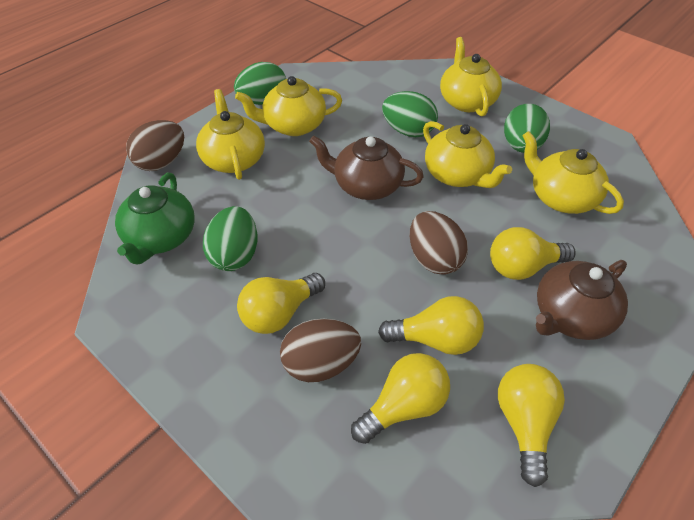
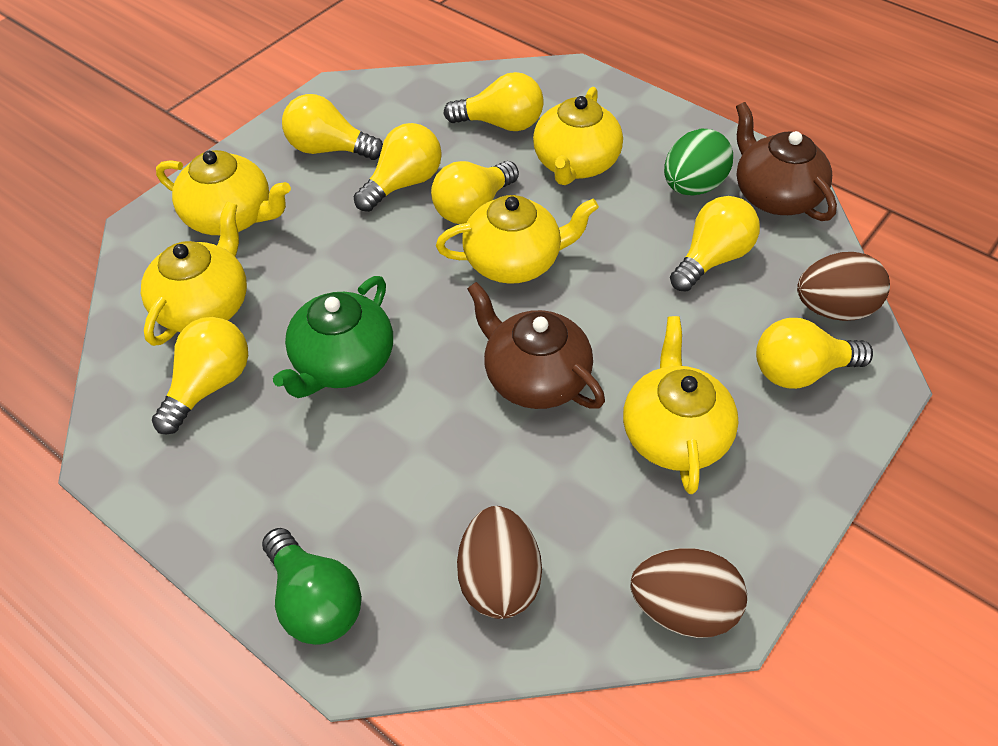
green egg: [203,206,257,271] [234,62,286,105] [382,91,438,137] [504,104,550,153] = 4 -> [664,129,733,196] = 1
green light bulb: none = 0 -> [262,528,362,645] = 1
yellow light bulb: [237,273,325,334] [351,353,450,444] [378,296,484,355] [490,227,576,280] [498,364,565,487] = 5 -> [152,317,248,435] [282,94,383,160] [354,123,442,212] [431,161,519,224] [443,72,544,131] [670,196,760,292] [756,318,873,389] = 7

